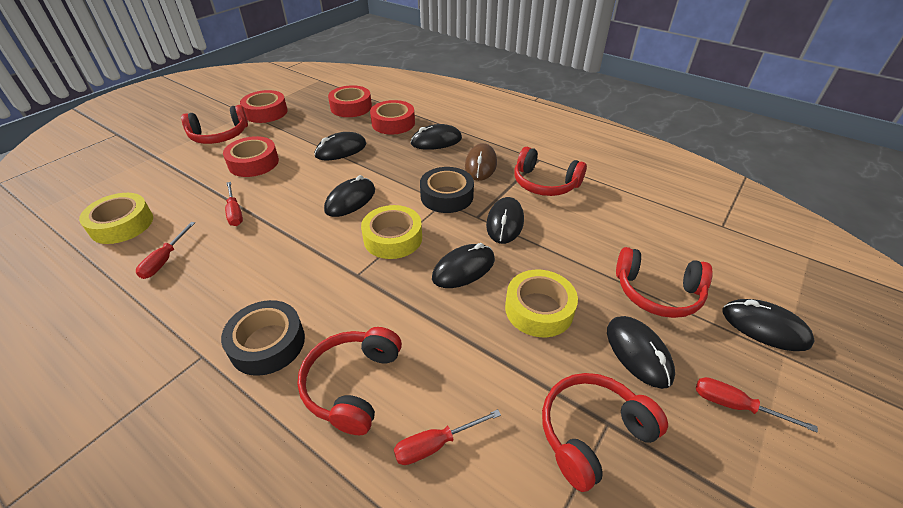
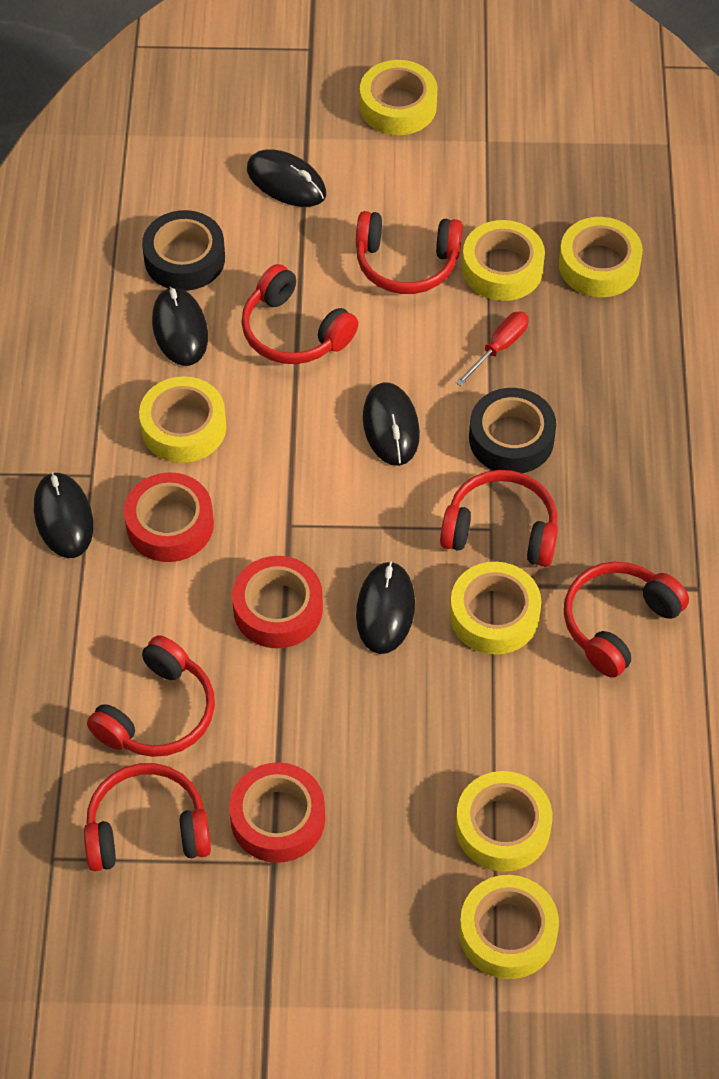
black mouse: [314,132,366,160] [324,175,375,217] [410,124,462,150] [432,243,495,288] [486,197,524,244] [607,316,675,389] [722,299,815,351] = 7 -> [34,472,93,558] [152,286,208,366] [247,149,326,207] [356,561,415,654] [363,382,420,466] = 5
brown mouse: [465,143,497,181] = 1 -> none = 0
red headphones: [181,105,248,144] [297,327,402,435] [514,147,587,196] [542,373,668,492] [616,247,713,318] = 5 -> [84,763,211,871] [87,635,215,757] [241,264,358,364] [356,211,462,294] [440,470,558,567] [564,562,689,678] = 6
red screwdriver: [136,222,195,279] [225,182,243,226] [394,409,501,465] [696,377,818,432] = 4 -> [455,312,529,386] = 1
red tape: [223,136,279,177] [240,90,288,123] [328,85,372,117] [370,100,415,135] = 4 -> [124,472,214,562] [229,762,325,863] [232,556,323,648] = 3
yellow tape: [79,193,153,244] [361,205,422,259] [505,270,578,337] = 3 -> [139,376,226,463] [360,60,437,135] [450,562,541,655] [456,771,552,872] [459,875,559,979] [462,220,545,301] [559,217,643,297] = 7

